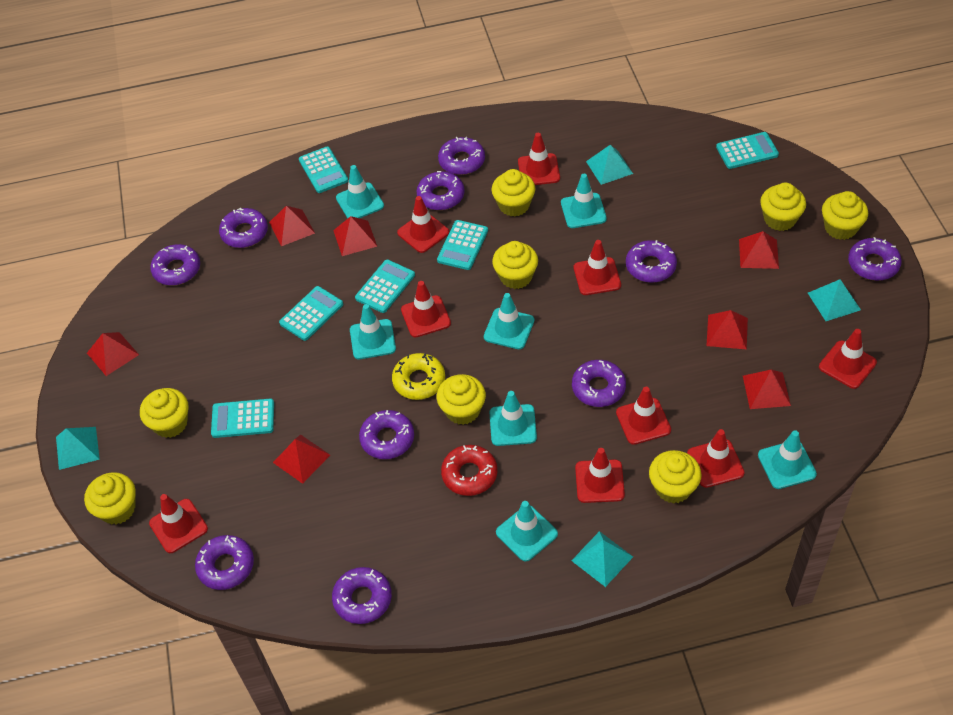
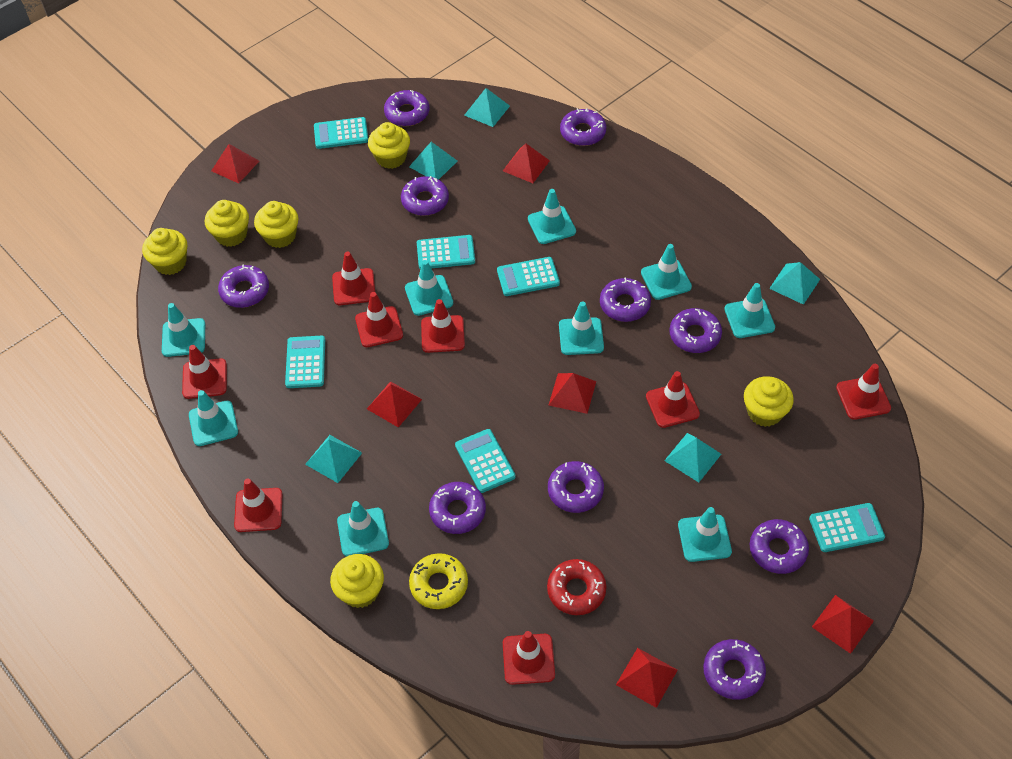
red pyramid: [87,332,139,376] [269,206,315,246] [273,434,330,484] [333,216,377,256] [707,310,748,350] [739,231,779,269] [743,370,791,409] = 7 -> [211,144,259,183] [367,381,422,428] [503,144,550,183] [548,373,596,414] [616,648,678,708] [812,595,874,654] = 6
red traffic cone: [149,494,208,553] [397,196,449,253] [401,281,451,338] [518,133,560,185] [574,240,621,295] [575,448,625,503] [616,387,671,445] [687,429,745,488] [819,329,877,389] = 9 -> [182,345,227,399] [234,478,283,532] [332,252,375,305] [355,292,403,347] [421,299,465,353] [503,631,555,685] [646,371,700,428] [836,364,891,420] = 8
turquoise pyramid: [56,427,100,470] [571,531,633,587] [586,145,633,185] [808,280,861,321] = 4 -> [305,435,362,483] [409,142,457,179] [464,88,510,127] [664,433,721,482] [769,262,820,305] = 5
turquoise traffic cone: [336,165,384,219] [350,304,396,359] [484,293,534,349] [489,391,537,446] [496,501,558,562] [561,174,607,228] [758,431,817,489] = 7 -> [162,303,205,357] [189,390,238,446] [337,501,389,557] [405,260,453,316] [528,189,576,244] [559,301,604,355] [641,244,692,300] [678,507,732,562] [724,283,775,338] = 9
yellow cupcake: [84,472,136,525] [140,388,188,438] [437,374,486,425] [492,169,535,216] [492,241,538,289] [649,450,702,503] [760,183,806,231] [822,191,868,240] = 8 -> [142,228,187,275] [205,200,249,247] [254,201,298,248] [330,554,384,608] [368,122,410,169] [744,376,794,427] = 6

